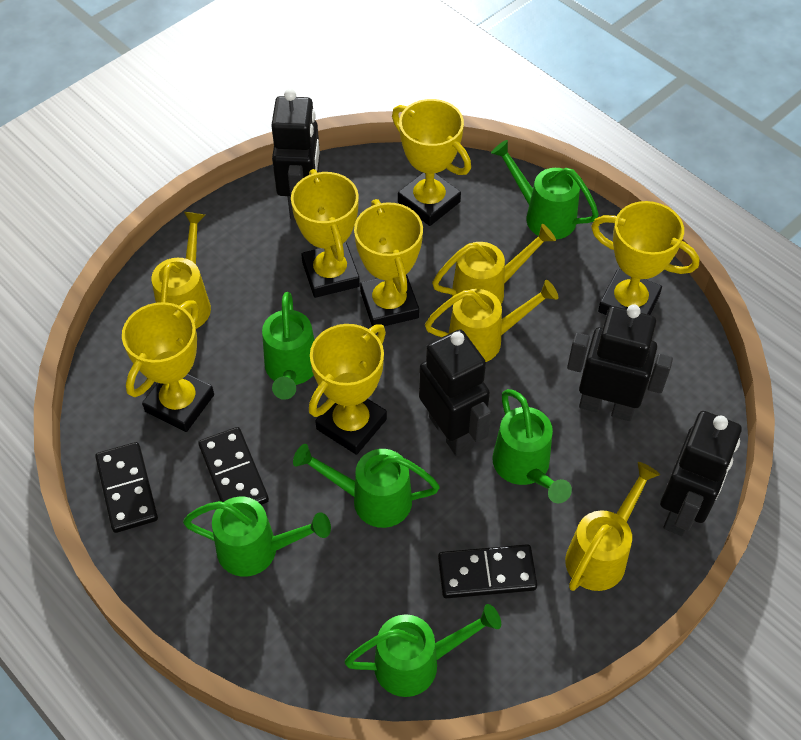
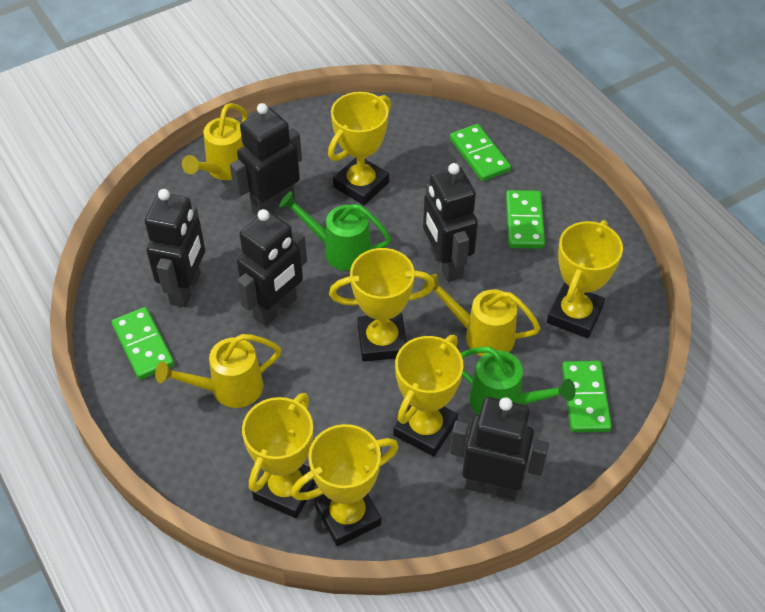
black domino: [95,442,158,533] [198,427,269,505] [438,544,537,598] = 3 -> none = 0
black robot: [271,89,320,220] [419,329,491,456] [567,304,673,421] [660,411,742,536] = 4 -> [145,189,205,307] [230,103,302,217] [237,209,307,326] [423,163,478,282] [450,397,549,501] = 5
green domino: none = 0 -> [112,307,174,380] [450,124,511,181] [506,190,545,249] [562,361,612,433] = 4
green watering can: [183,497,331,577] [262,292,314,400] [293,444,440,528] [344,604,501,697] [491,140,599,239] [493,389,572,503] = 6 -> [279,191,391,271] [461,347,575,415] = 2
yellow watering can: [151,212,211,329] [425,280,558,362] [432,224,556,304] [565,462,660,591] = 4 -> [155,334,281,408] [182,103,247,180] [422,274,540,357] = 3

